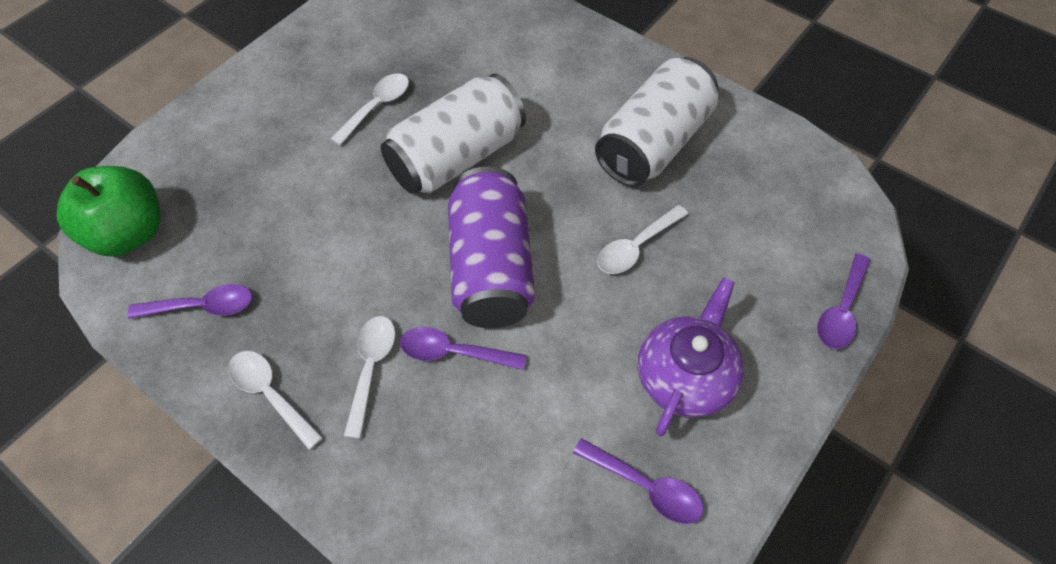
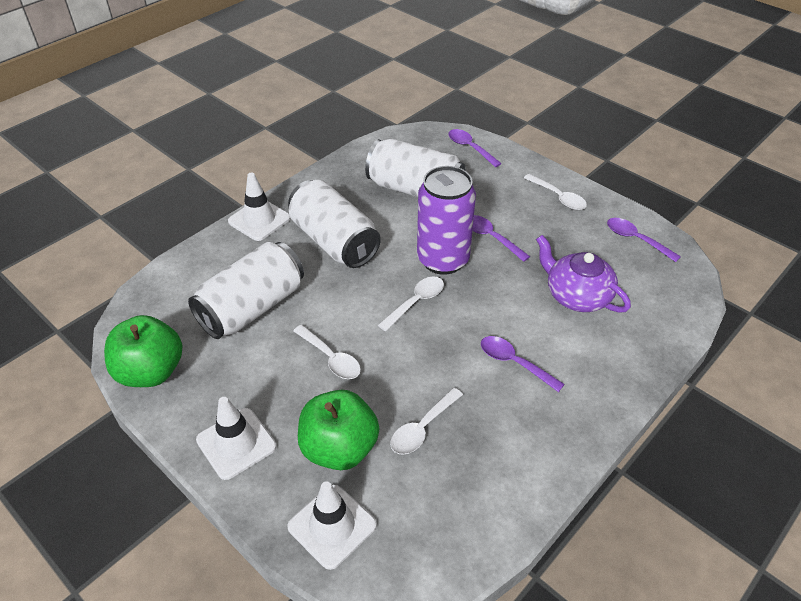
green apple: [57,166,160,256] = 1 -> [104,315,182,387] [298,390,379,470] = 2
white can: [381,74,526,194] [595,57,718,187] = 2 -> [188,242,304,339] [288,180,381,268] [365,139,466,197] = 3
white traffic cone: none = 0 -> [196,397,276,480] [228,173,290,241] [287,481,377,570] = 3

